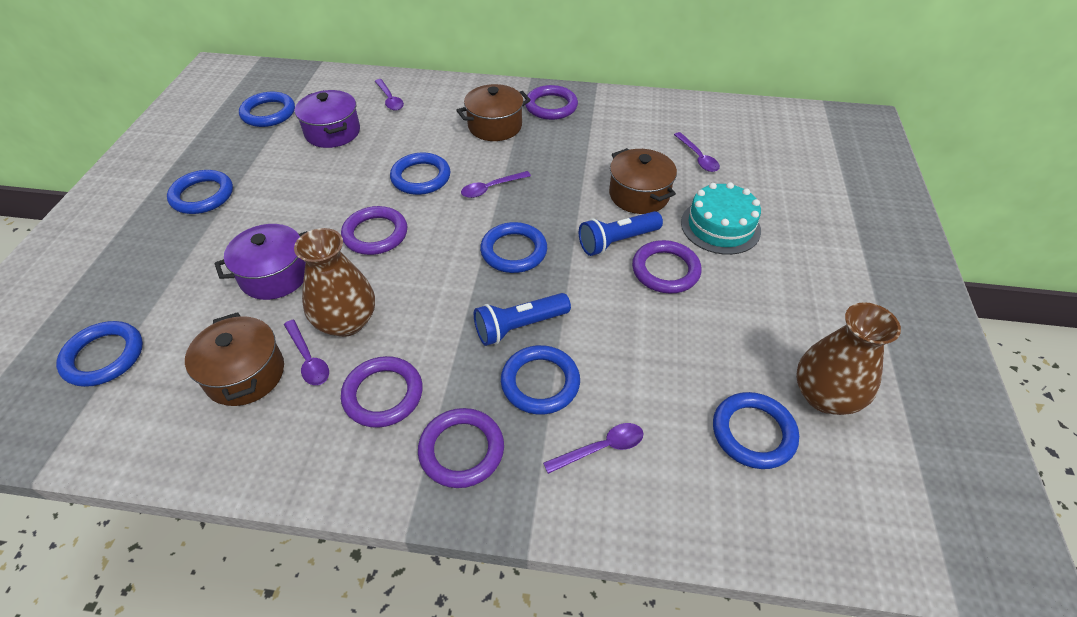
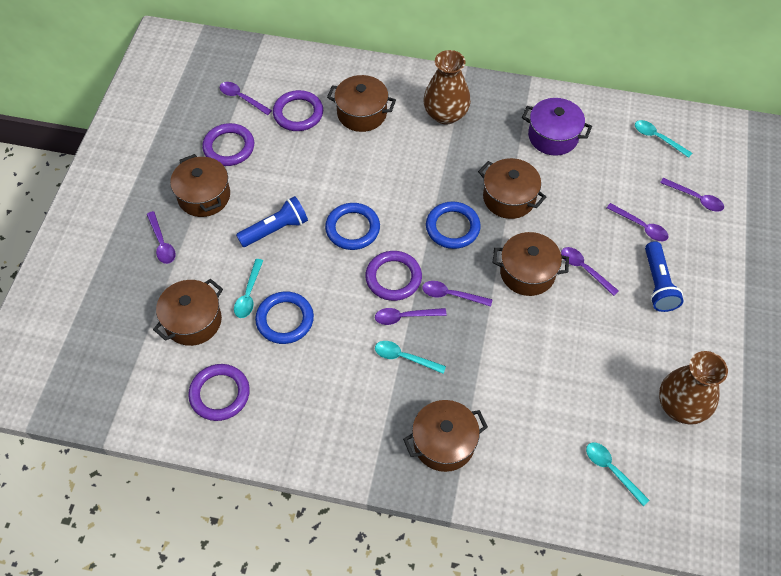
blue ring: [56,321,143,387] [167,170,233,214] [239,92,295,127] [390,153,450,195] [480,222,547,273] [501,345,580,414] [713,392,799,469] = 7 -> [255,291,314,344] [325,203,380,250] [426,202,481,249] = 3
brown pot: [185,312,284,406] [457,84,531,141] [609,148,677,214] = 3 -> [153,279,223,346] [170,154,230,217] [327,75,396,132] [403,400,488,472] [478,158,546,219] [493,232,569,296] = 6
purple pot: [215,224,308,300] [295,90,360,148] = 2 -> [522,98,592,156] = 1
purple ring: [341,206,407,255] [341,356,423,428] [418,408,504,488] [525,85,578,120] [632,240,702,293] = 5 -> [188,364,250,421] [202,123,254,166] [273,90,323,131] [365,251,422,301] = 4
purple spoon: [284,320,329,385] [375,79,404,111] [461,171,531,198] [543,423,644,474] [674,132,720,172] = 5 -> [147,211,176,264] [220,82,272,115] [375,308,447,325] [422,281,492,307] [561,247,619,296] [607,203,668,241] [660,178,724,212] = 7
turquoise cake: [681,182,761,255] = 1 -> none = 0
turquoise spoon: none = 0 -> [234,259,263,318] [375,341,446,374] [586,442,650,506] [635,120,692,158] = 4

